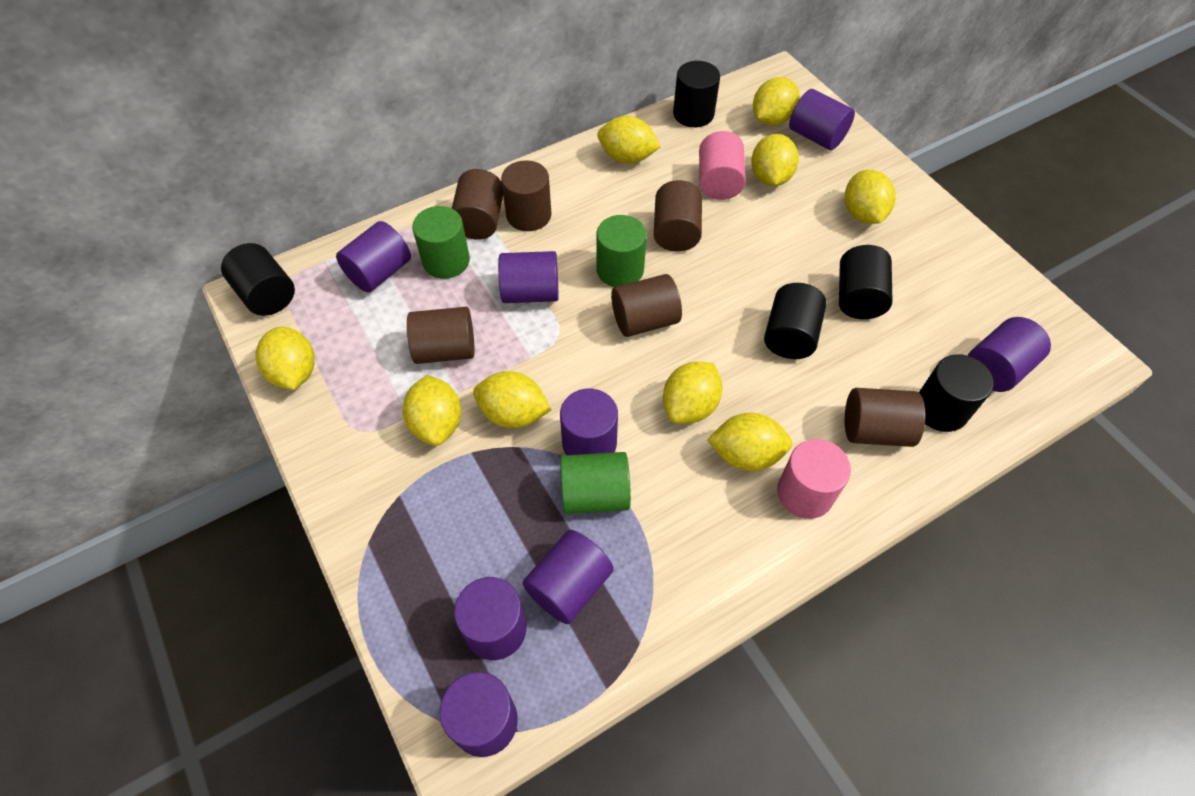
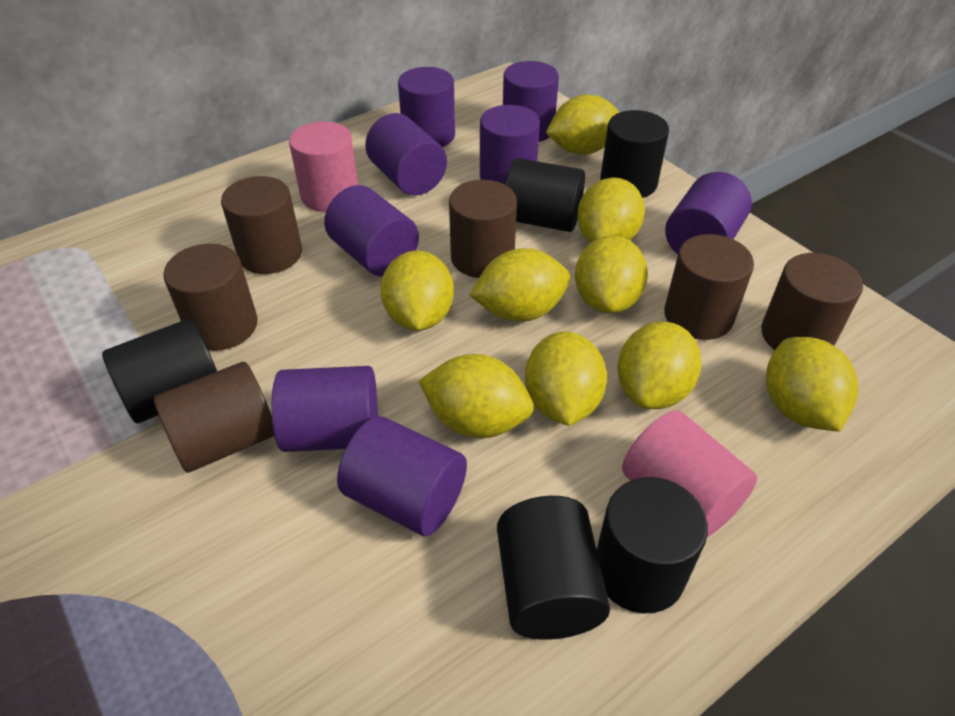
green cylinder: [412,206,470,279] [560,452,631,514] [596,215,647,287] = 3 -> none = 0

